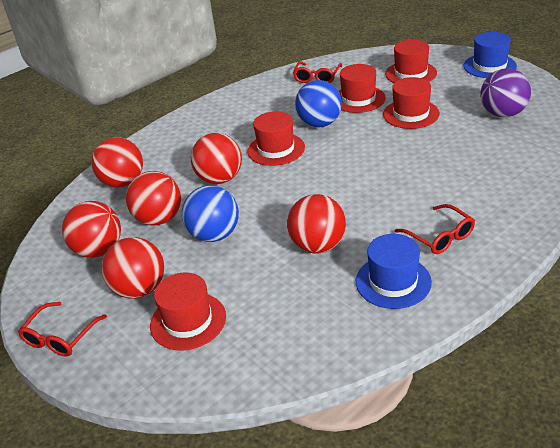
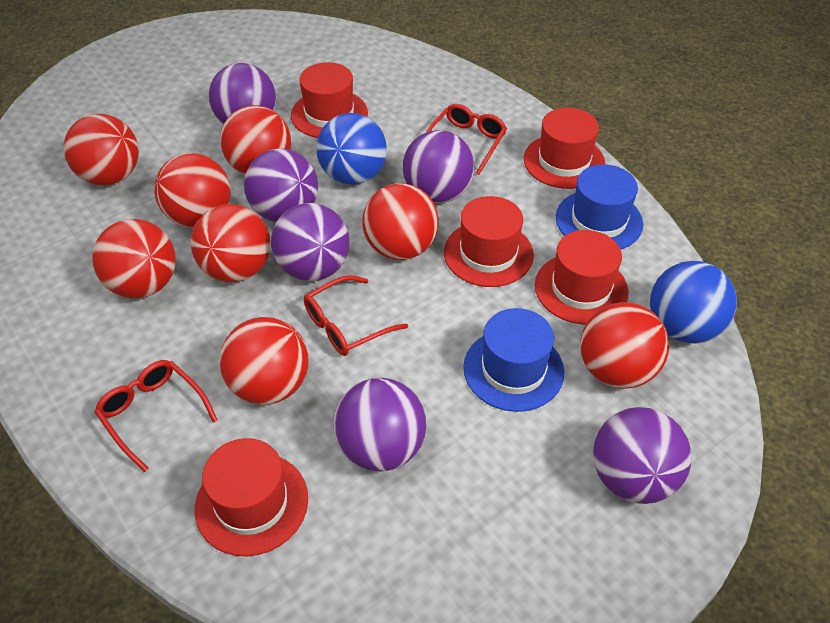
purple ball: [480,68,531,117] = 1 -> [209,63,276,125] [244,149,318,222] [271,203,349,281] [333,378,426,472] [403,130,475,203] [593,407,691,504] = 6
red ball: [62,201,121,258] [91,137,143,188] [101,237,164,299] [126,171,181,225] [191,133,242,184] [287,194,346,254] = 6 -> [64,114,139,185] [92,219,176,299] [154,153,230,228] [191,204,271,282] [220,105,291,174] [220,317,309,405] [362,183,439,260] [580,302,669,389] = 8

